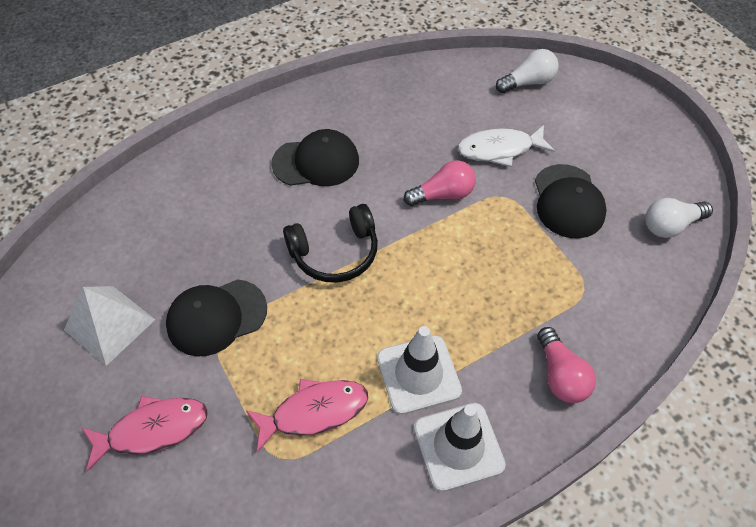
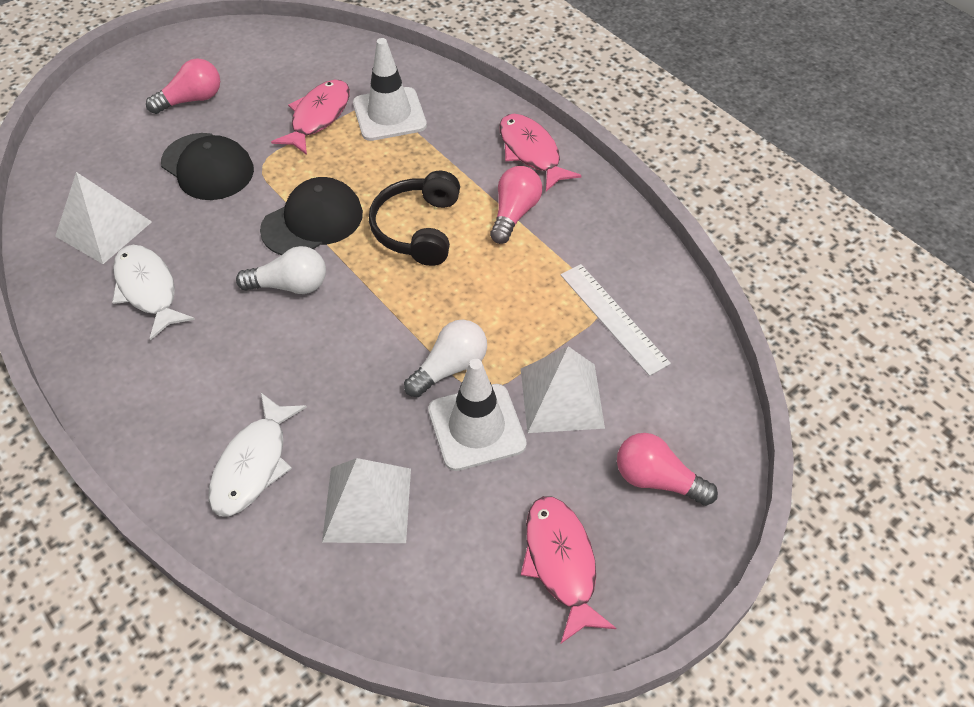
black cap: [166,279,267,357] [271,129,359,186] [535,164,607,238] = 3 -> [161,133,254,200] [260,177,363,255] = 2
pink fish: [82,396,208,472] [246,379,368,453] = 2 -> [271,80,350,155] [499,114,582,191] [521,496,616,643] = 3
pink light bulb: [404,160,476,206] [537,327,596,403] = 2 -> [146,58,220,114] [490,166,542,244] [617,433,718,506] = 3
white fish: [457,125,555,167] = 1 -> [112,245,195,340] [209,393,307,517] = 2
white pyramid: [64,286,155,366] = 1 -> [55,172,152,264] [322,458,411,543] [521,346,605,433] = 3
white ruler: none = 0 -> [561,264,671,376] = 1

